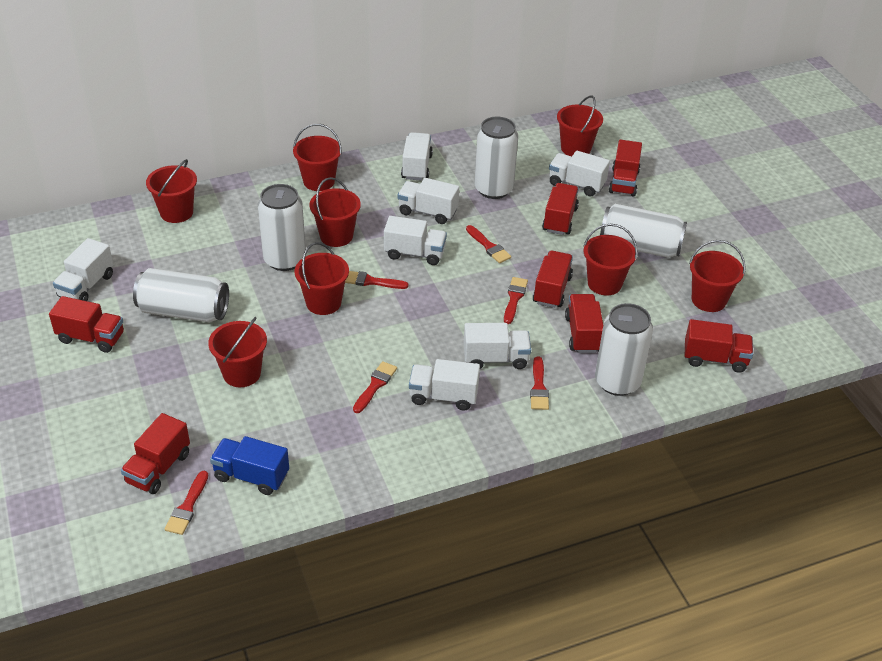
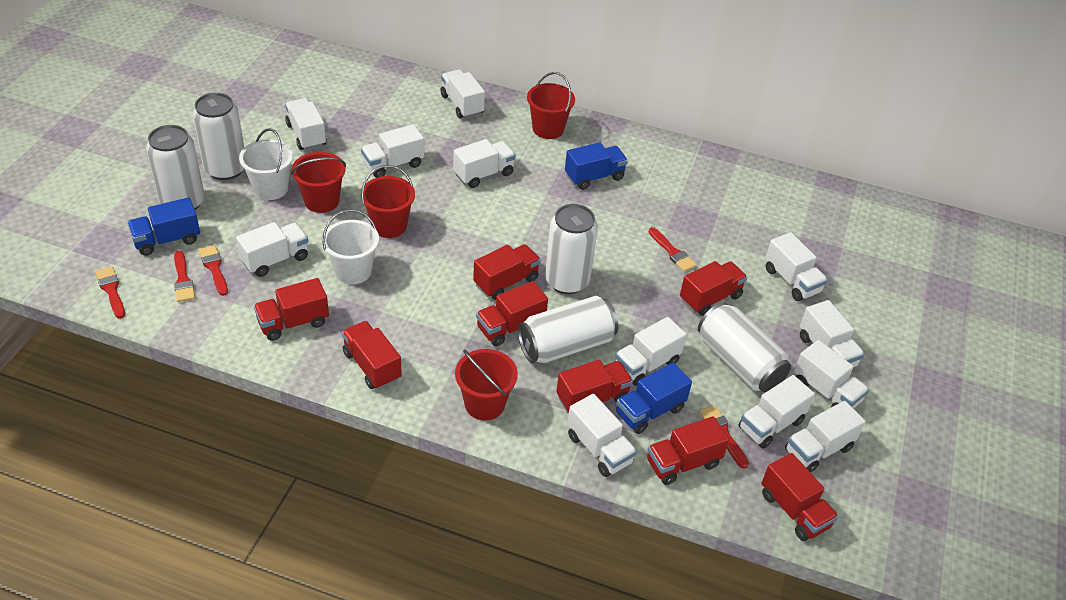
blue truck: [210,436,289,495] = 1 -> [127,197,200,256] [565,142,628,190] [616,362,692,434] = 3
red brush: [165,471,208,535] [345,271,408,289] [353,361,397,413] [466,225,511,263] [504,277,528,324] [530,356,549,410] = 6 -> [95,266,125,319] [174,251,195,302] [199,245,228,296] [649,227,697,272] [699,405,749,469] = 5
red bucket: [146,159,197,223] [208,317,267,387] [293,124,342,191] [295,242,349,315] [309,177,361,247] [557,95,603,157] [584,224,638,295] [689,240,746,312] = 8 -> [291,152,346,213] [361,165,415,238] [455,349,518,421] [527,72,575,139] = 4
red truck: [49,296,124,353] [121,413,190,494] [533,250,573,308] [542,183,579,235] [565,294,603,353] [609,140,642,197] [685,319,753,373] = 7 -> [254,278,329,341] [342,321,402,389] [473,244,541,300] [476,281,548,346] [556,360,633,413] [647,416,729,485] [680,261,748,316] [762,453,839,541] = 8
white bucket: none = 0 -> [239,128,293,200] [322,209,379,284] = 2
white truck: [53,238,113,301] [384,216,447,265] [398,178,459,224] [401,132,433,181] [409,359,480,411] [464,323,531,369] [549,151,610,197] = 7 -> [236,222,309,277] [285,98,327,150] [361,124,424,178] [441,69,485,119] [453,139,516,188] [567,394,637,477] [615,317,687,386] [738,375,815,448] [765,232,828,301] [785,401,866,472] [794,340,869,409] [800,300,865,367] = 12

